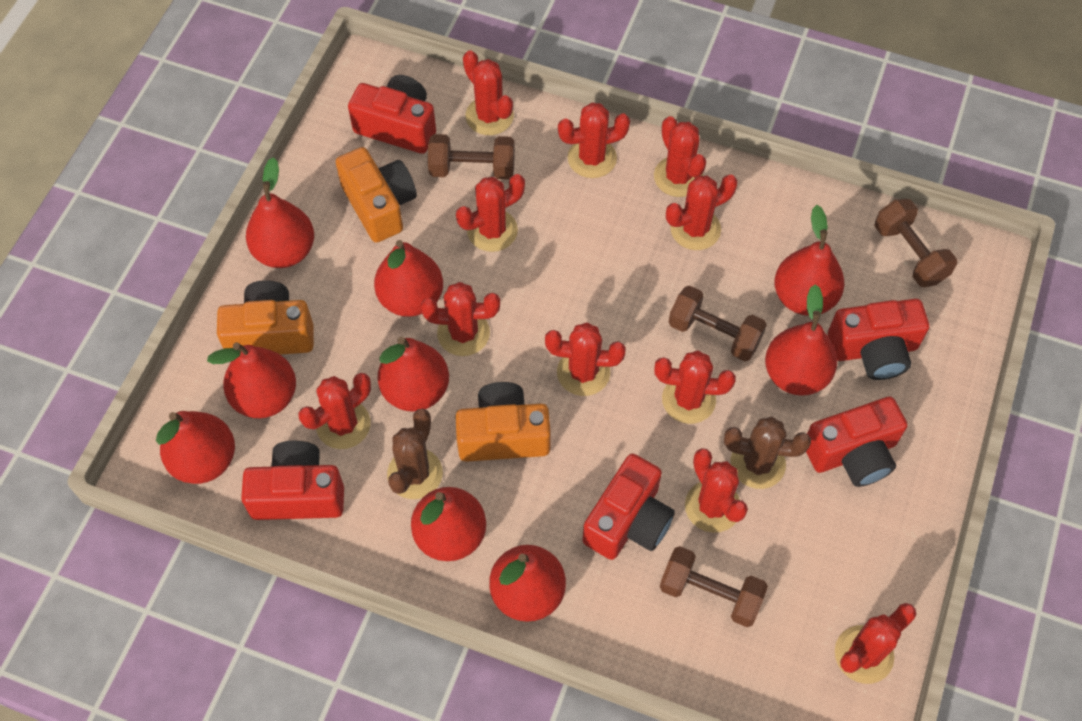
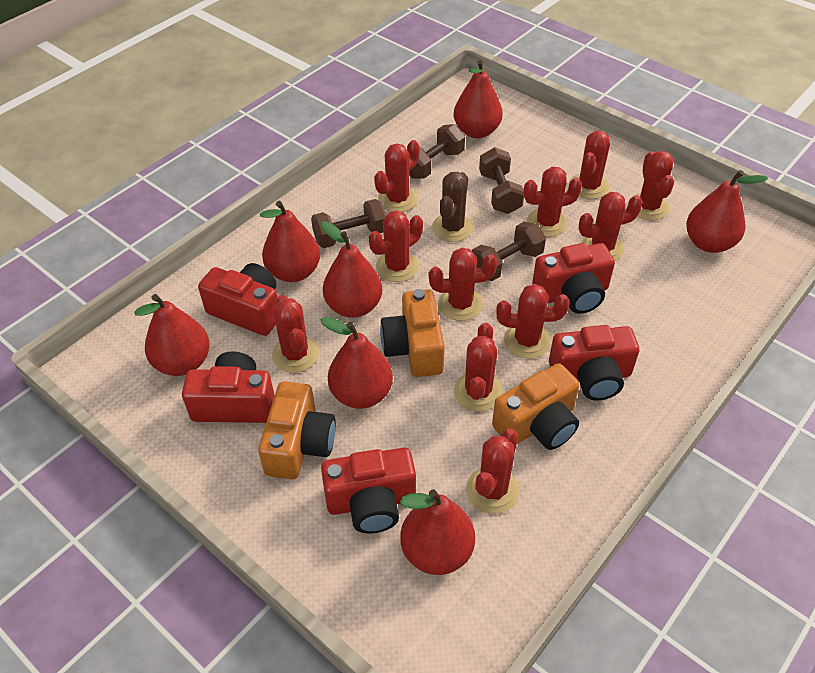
brown cactus: [387,409,443,499] [724,417,811,489] = 2 -> [432,172,474,242] = 1
red pear: [156,411,235,484] [207,342,296,418] [246,157,314,268] [374,240,443,317] [378,337,449,412] [411,487,486,561] [489,545,566,622] [765,285,837,396] [774,205,844,316] = 9 -> [134,294,210,376] [260,201,320,282] [320,317,393,409] [321,221,382,318] [400,489,475,575] [454,60,503,138] [686,170,768,253] = 7

